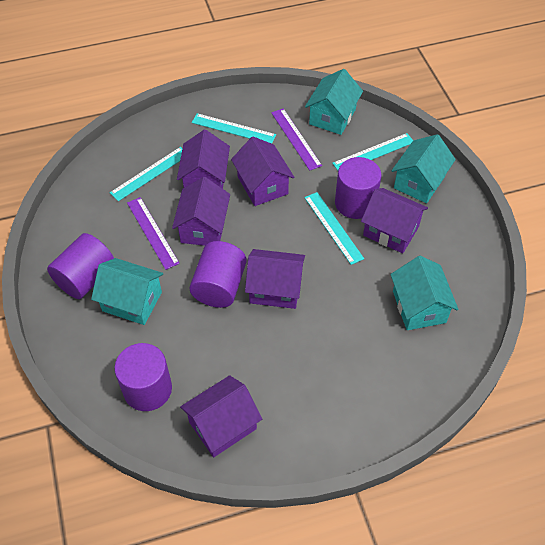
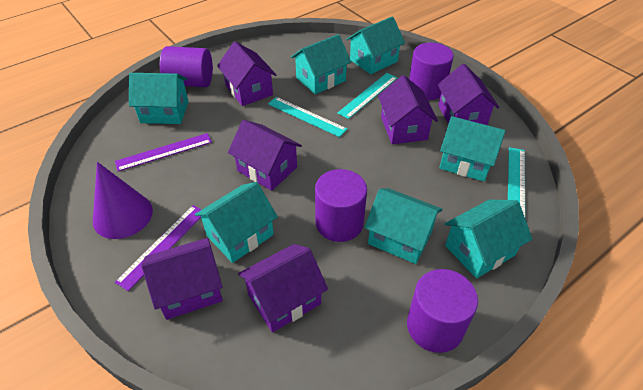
purple cone: none = 0 -> [93,162,153,239] = 1
turquoise house: [91,258,163,325] [305,69,363,135] [390,256,458,330] [392,134,456,203] = 4 -> [129,73,189,124] [195,182,278,263] [291,34,351,94] [346,16,405,74] [365,188,443,264] [439,116,506,182] [445,200,532,279] = 7
turquoise ruler: [110,147,183,201] [192,113,276,144] [304,192,364,265] [332,133,413,170] = 4 -> [268,97,347,137] [338,73,397,119] [508,147,525,217] = 3

